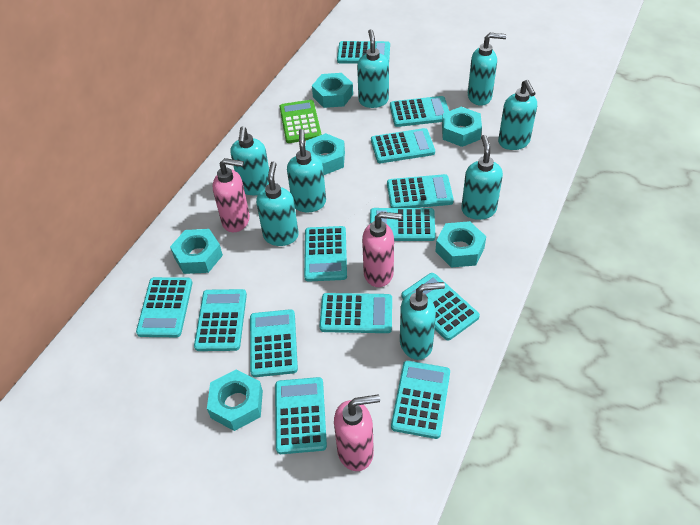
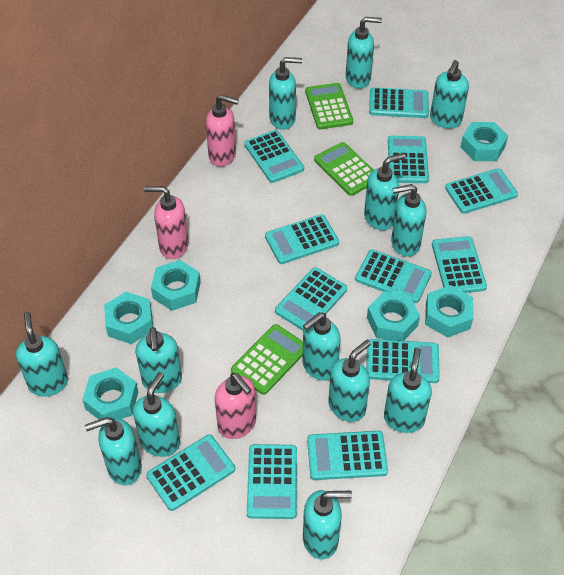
green calculator: [279,100,322,143] = 1 -> [231,324,303,395] [305,83,353,129] [314,142,373,196] = 3
turquoise calculator: [136,277,192,337] [194,289,247,351] [250,309,298,377] [275,377,327,454] [304,226,347,282] [319,293,392,333] [337,41,390,64] [370,208,436,241] [371,128,435,163] [387,174,454,208] [390,96,449,127] [391,361,450,439] [402,273,480,341] = 13 -> [146,435,235,511] [244,130,304,183] [247,444,297,519] [265,214,339,264] [275,267,347,331] [307,431,388,480] [355,249,432,303] [366,339,440,383] [369,87,429,118] [388,136,429,183] [432,236,487,293] [445,168,518,214] = 12
turquoise soap dispenser: [231,126,269,195] [256,161,299,246] [287,129,326,212] [357,29,389,108] [400,282,445,360] [461,135,503,220] [468,33,506,106] [498,80,537,150] = 8 -> [16,312,68,397] [85,417,142,485] [133,372,180,457] [135,327,182,393] [269,57,302,130] [302,312,341,381] [303,490,352,559] [328,340,371,422] [346,17,382,89] [364,153,406,230] [384,348,432,433] [391,184,426,257] [430,60,469,128] = 13

